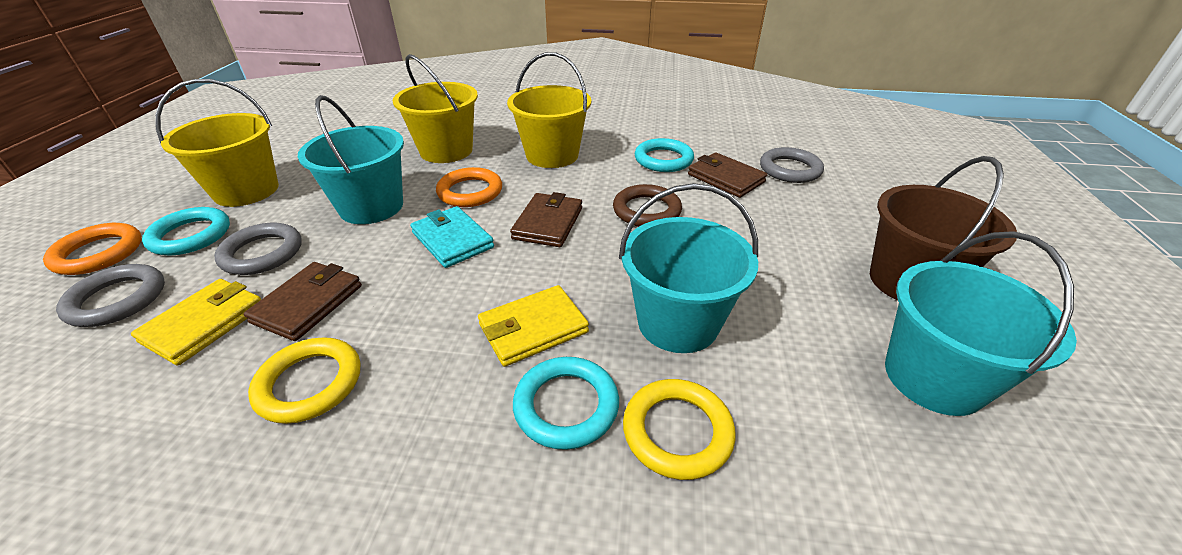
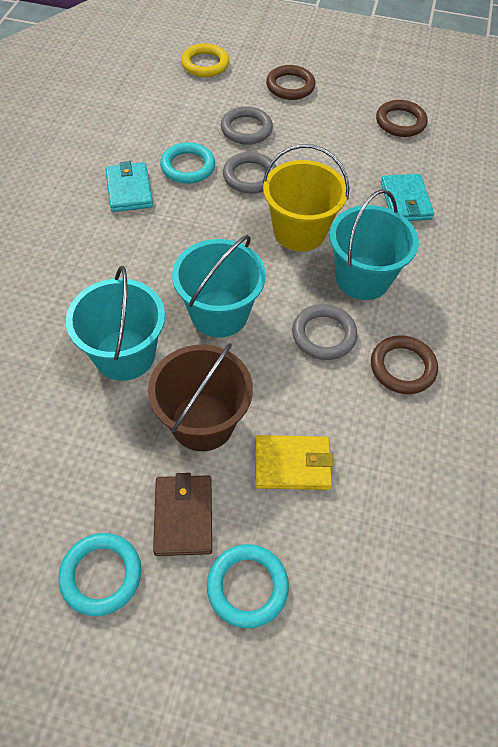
brown ring: [613,184,682,227] = 1 -> [266,65,316,100] [371,335,438,394] [376,100,428,137] = 3
brown wallet: [244,262,362,341] [510,192,582,247] [688,152,767,198] = 3 -> [153,473,212,556] = 1
orange ring: [43,223,142,275] [436,167,502,207] = 2 -> none = 0
turquoise wallet: [410,206,494,268] = 1 -> [105,161,153,212] [381,174,434,221] = 2
yellow bucket: [155,79,279,207] [393,54,478,163] [507,52,591,168] = 3 -> [263,144,350,252] = 1
yellow ring: [248,337,360,424] [623,379,736,480] = 2 -> [181,44,229,77] = 1
yellow wallet: [131,279,261,366] [478,285,589,367] = 2 -> [255,435,333,490] = 1

